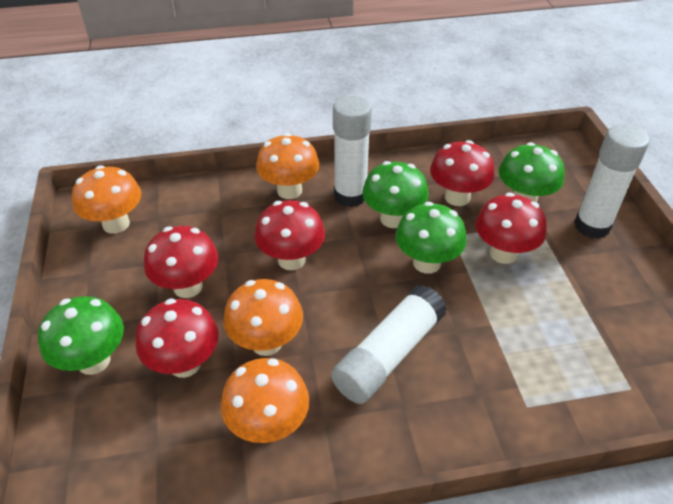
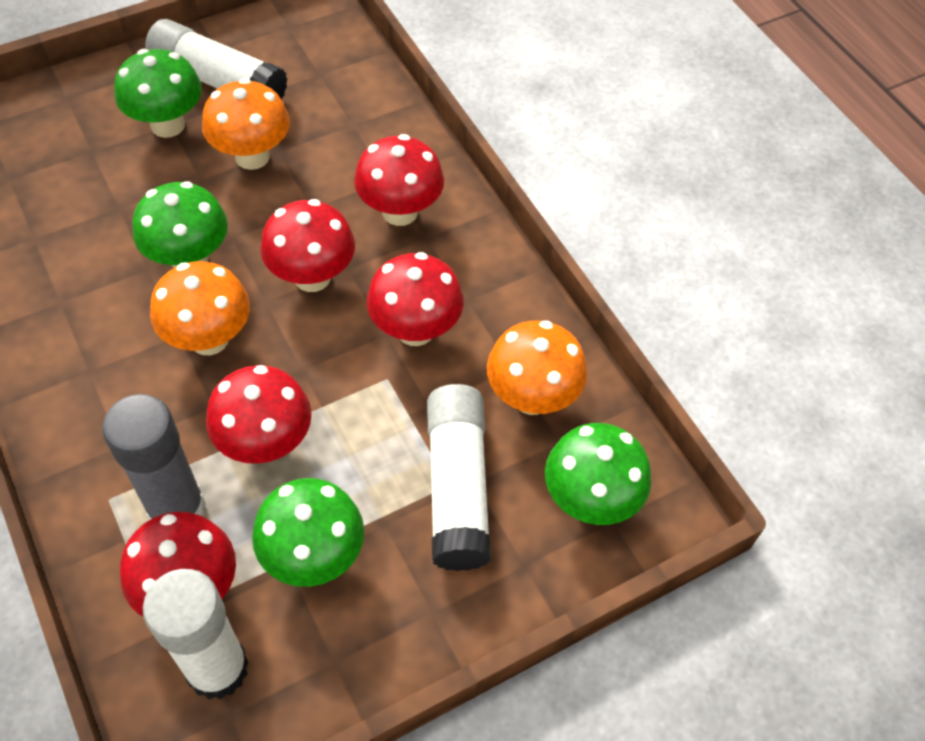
grey glue stick: none = 0 -> [102,394,206,520] = 1
orange mushroom: [72,165,141,234] [221,358,309,443] [223,279,303,356] [256,133,319,199] = 4 -> [150,261,250,355] [202,78,290,170] [487,321,587,415] = 3

